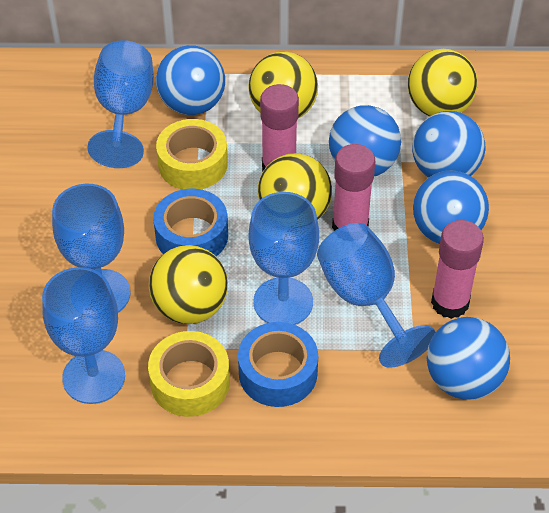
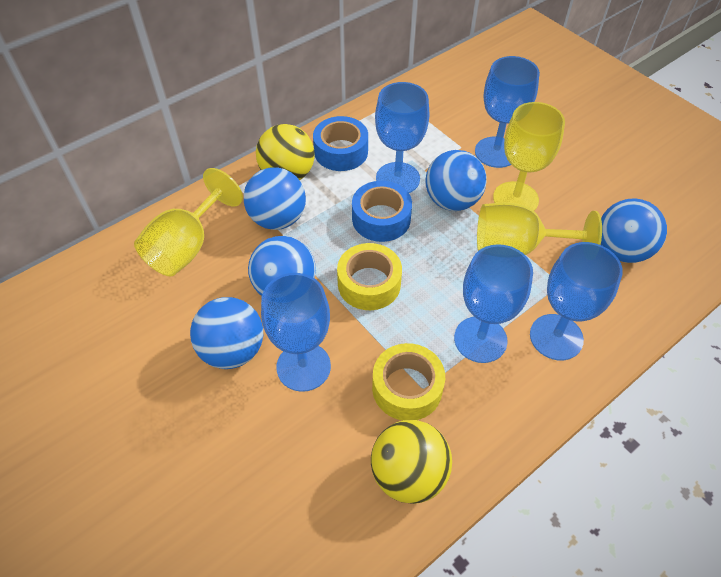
pink glue stick: [260,84,299,171] [332,144,375,231] [431,220,484,319] = 3 -> none = 0
yellow ball: [149,245,228,324] [248,52,318,118] [258,153,332,220] [408,49,478,117] = 4 -> [256,124,315,180] [371,420,452,504] = 2
yellow goblet: none = 0 -> [134,168,243,277] [477,203,602,255] [493,102,565,211] = 3

